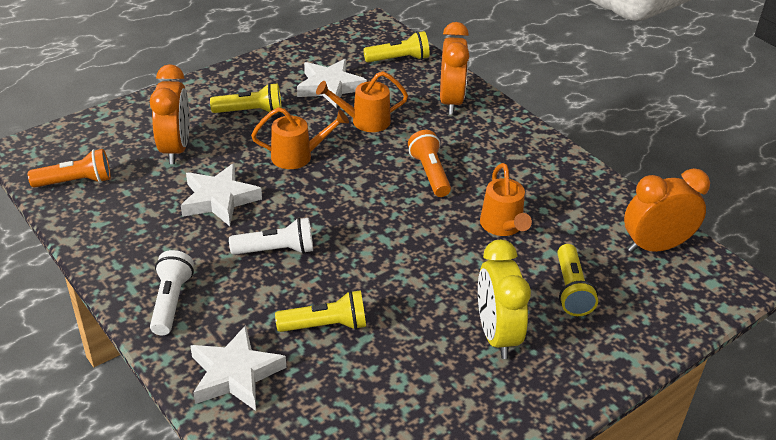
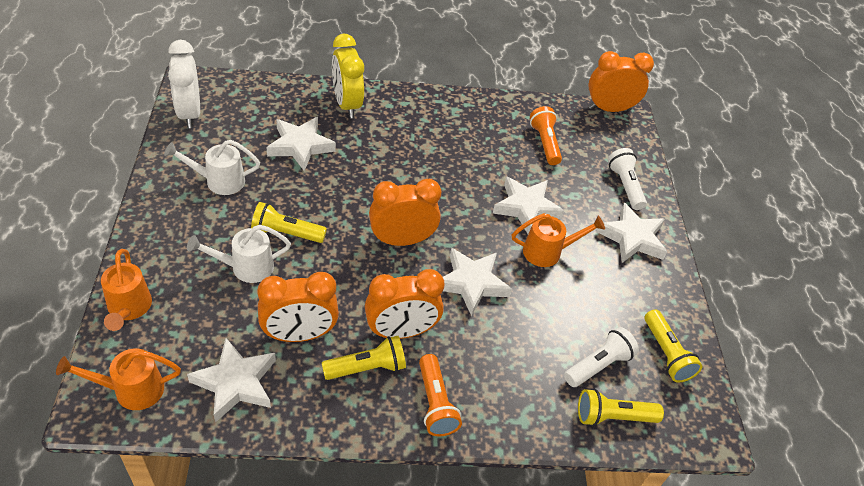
orange clock: [150,64,189,164] [440,22,469,115] [624,168,710,252] = 3 -> [257,272,339,342] [365,269,445,339] [369,179,441,246] [588,51,654,112] = 4
white clock: none = 0 -> [168,40,200,128] = 1
white star: [181,163,262,226] [190,325,286,411] [297,59,367,108] = 3 -> [187,338,276,423] [266,117,336,171] [443,248,512,316] [493,176,564,234] [596,203,667,263] = 5
white watering can: none = 0 -> [164,140,260,195] [187,225,291,283] = 2

